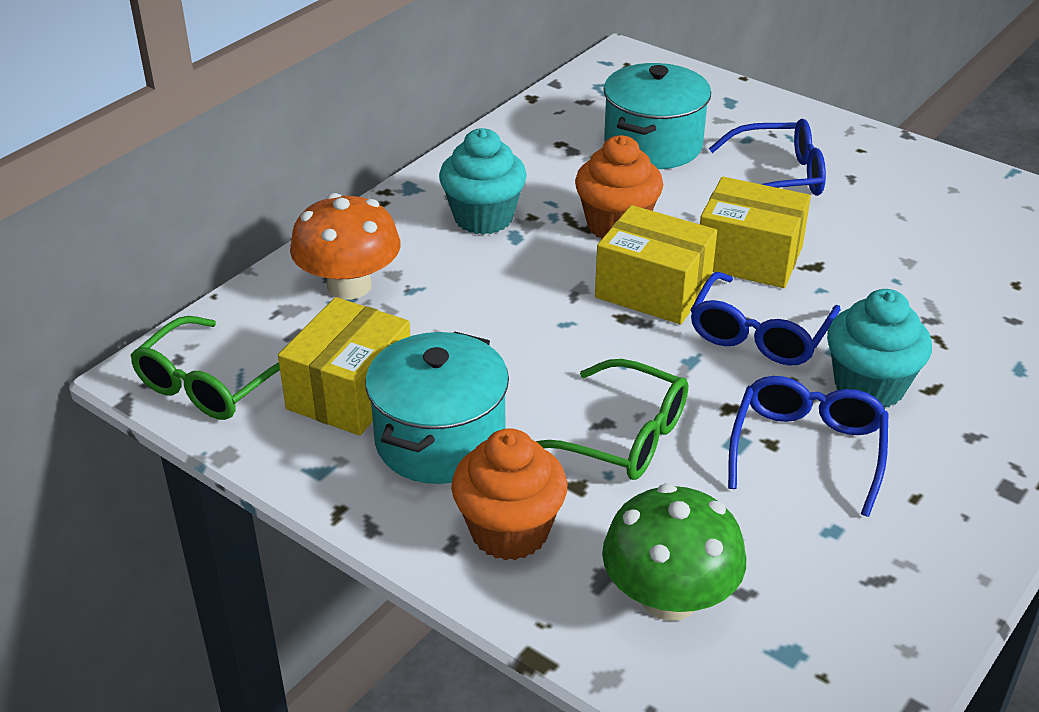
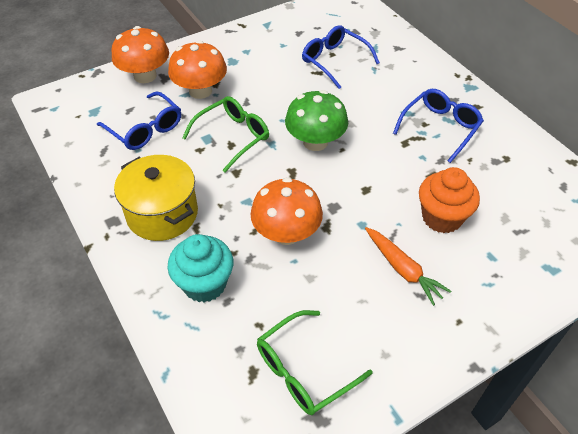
orange carrot: none = 0 -> [365,227,451,306] = 1
orange cupcake: [451,428,567,560] [575,135,663,239] = 2 -> [419,167,480,233] = 1
orange mushroom: [290,193,401,300] = 1 -> [112,26,169,83] [168,40,227,99] [250,177,323,245] = 3
turquoise cupcake: [439,128,527,235] [827,289,932,407] = 2 -> [168,234,233,303] = 1
turquoise pot: [365,332,509,484] [604,63,711,169] = 2 -> none = 0
yellow box: [278,297,410,436] [595,205,717,324] [700,177,811,288] = 3 -> none = 0
yellow pot: none = 0 -> [114,155,198,241] = 1

